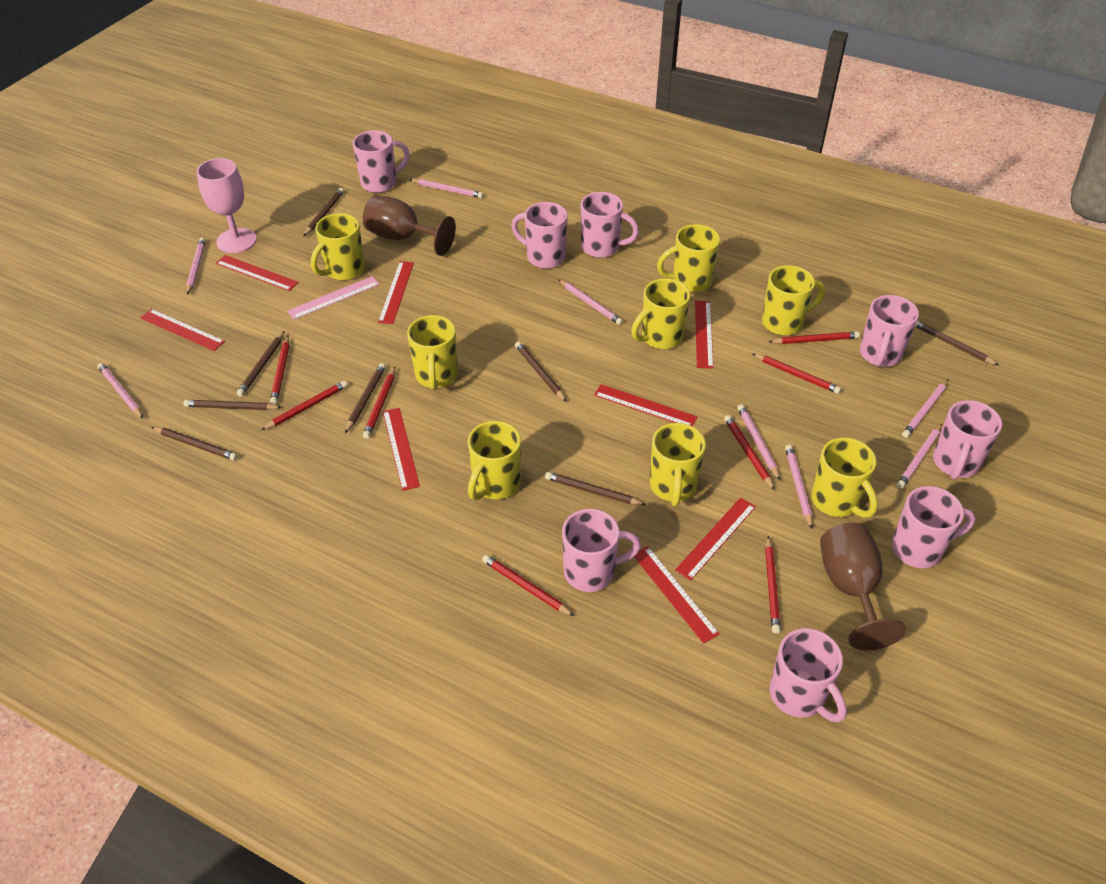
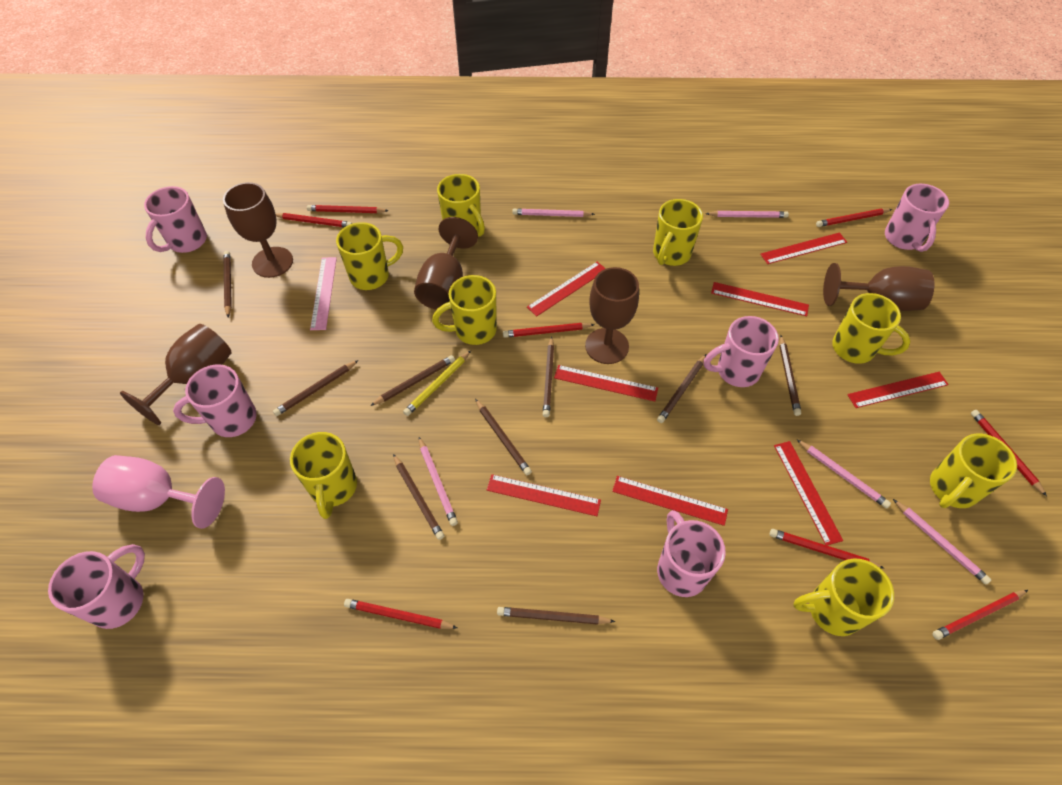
brown goblet: [363,195,456,256] [820,523,906,651] = 2 -> [120,324,232,425] [223,182,293,278] [414,217,478,310] [585,267,639,364] [823,263,934,311] = 5
brown pencil: [152,427,238,461] [183,400,282,410] [237,331,285,397] [303,188,344,237] [345,363,386,433] [515,341,567,402] [545,472,646,505] [915,320,999,365] = 8 -> [224,251,232,318] [273,360,359,416] [370,355,455,406] [393,454,444,540] [475,399,532,475] [497,607,615,625] [543,336,554,417] [657,354,706,423] [779,335,801,416] = 9
pink mug: [353,130,410,193] [511,202,568,269] [562,509,641,592] [581,192,639,258] [770,628,847,723] [860,295,919,367] [892,486,976,568] [933,400,1002,480] = 8 -> [48,544,145,629] [144,186,207,253] [173,365,257,437] [657,510,726,597] [704,316,779,387] [885,184,949,252] = 6
pink pencil: [98,363,144,419] [186,238,205,295] [409,179,483,198] [558,279,623,325] [737,404,780,480] [785,445,813,529] [897,424,942,489] [902,379,948,438] = 8 -> [419,437,458,526] [512,209,595,217] [706,211,789,218] [797,440,891,509] [893,499,991,585] = 5
yellow pencil: none = 0 -> [403,351,471,416] = 1

